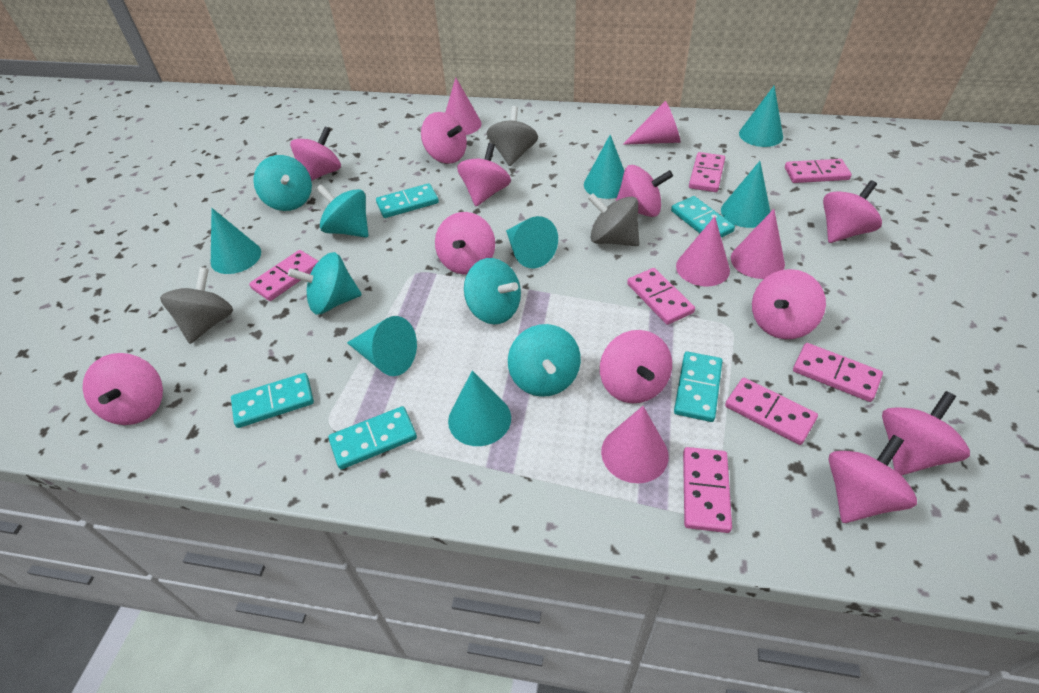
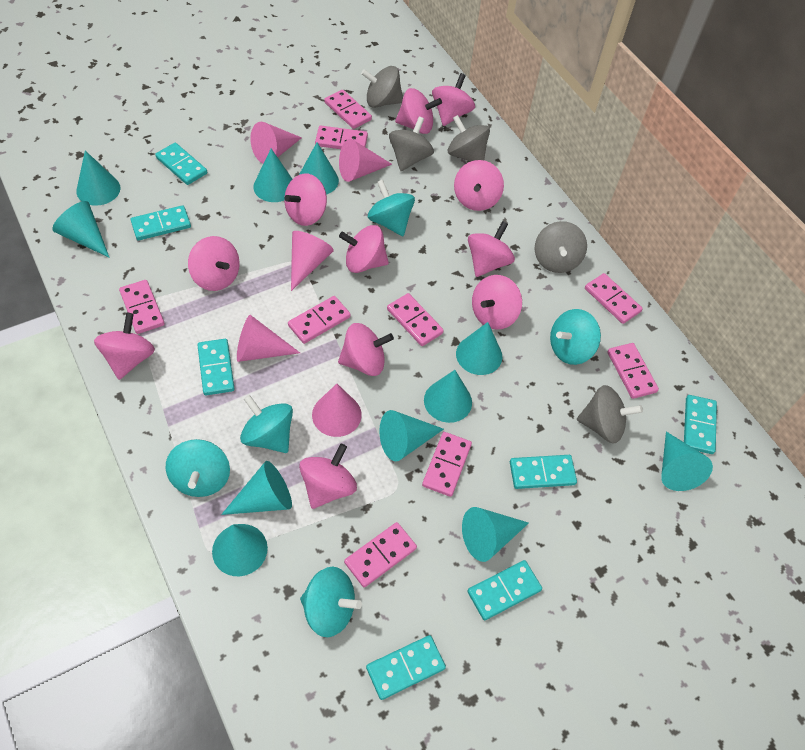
grey spinning top: [160,267,233,344] [487,106,538,166] [588,193,639,246] = 3 -> [361,66,403,108] [389,117,434,171] [448,115,490,162] [535,221,587,273] [577,385,643,443] = 5
pink domino: [249,250,318,301] [627,268,695,325] [683,447,732,533] [689,152,725,192] [725,378,818,445] [785,159,852,183] [793,343,883,402] = 7 -> [119,280,165,334] [288,296,351,344] [315,126,368,149] [324,90,372,129] [344,522,417,587] [387,293,444,346] [422,432,472,497] [585,273,643,324] [607,343,659,399] = 9
turquoise cone: [211,208,261,274] [347,316,417,376] [448,371,511,446] [506,216,558,268] [584,135,624,199] [721,161,770,228] [739,85,783,147] = 7 -> [52,201,109,257] [76,151,120,206] [212,524,268,576] [221,461,292,515] [253,149,293,202] [299,142,339,194] [379,410,444,462] [424,370,472,423] [456,322,502,375] [462,507,529,562] [661,432,713,491] = 11
turquoise domino: [231,373,314,428] [328,406,417,469] [376,183,439,218] [671,196,735,238] [674,352,722,422] = 5 -> [131,205,191,241] [155,143,207,185] [197,339,235,395] [366,635,446,700] [467,560,542,620] [510,455,577,489] [684,395,717,454] = 7

